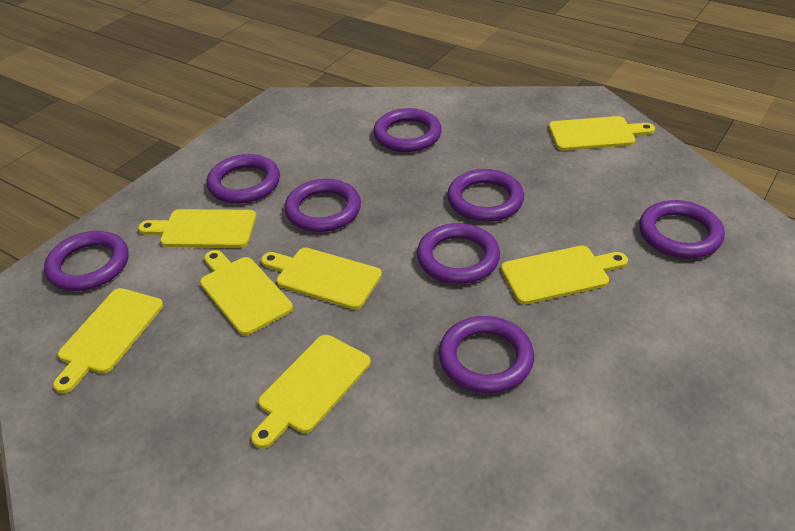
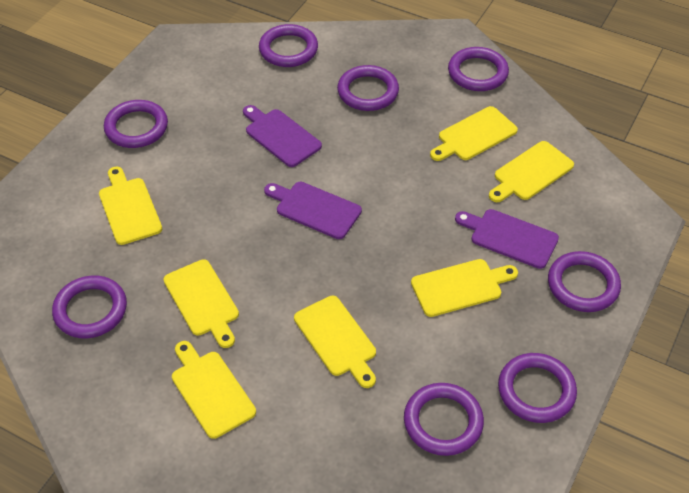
purple cutting board: none = 0 -> [243,105,322,167] [264,182,362,239] [455,209,559,269] = 3

